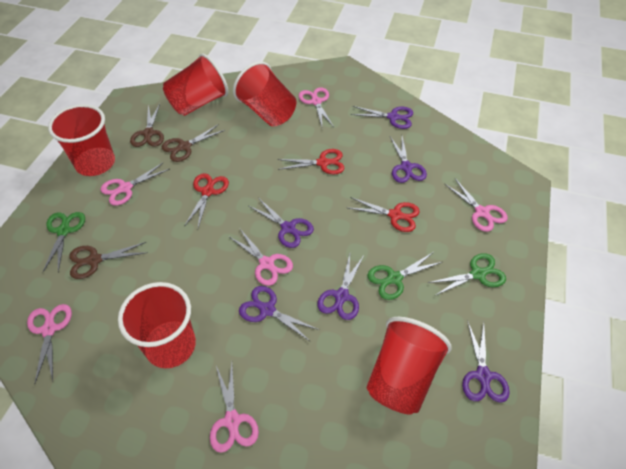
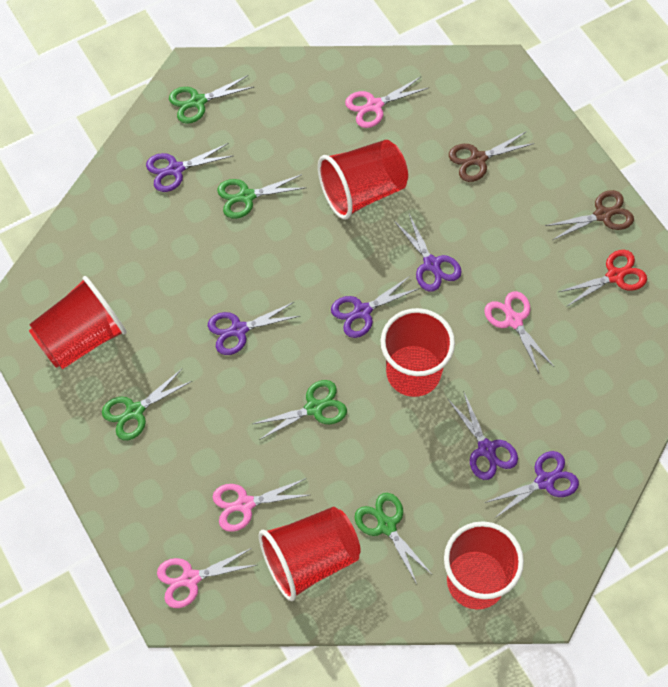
brown scissors: [69,242,148,279] [130,104,164,147] [162,124,225,162] = 3 -> [449,131,535,182] [545,190,634,240] = 2
green scissors: [43,212,85,272] [367,252,442,300] [428,253,506,296] = 3 -> [102,369,192,440] [169,75,254,124] [217,174,304,219] [253,380,347,440] [355,493,431,584] = 5
pink scissors: [27,304,72,383] [101,162,170,206] [210,363,259,453] [230,229,293,286] [299,87,334,127] [445,179,508,232] = 6 -> [157,548,256,608] [213,478,309,532] [345,77,428,128] [484,291,554,373] = 4
red scissors: [184,173,229,228] [277,149,345,175] [348,197,420,232] = 3 -> [559,250,647,307] = 1

